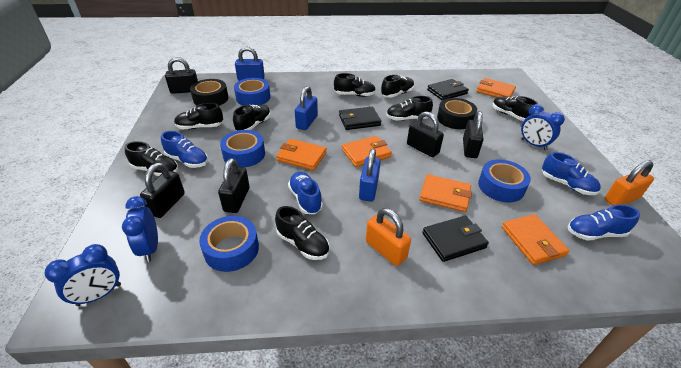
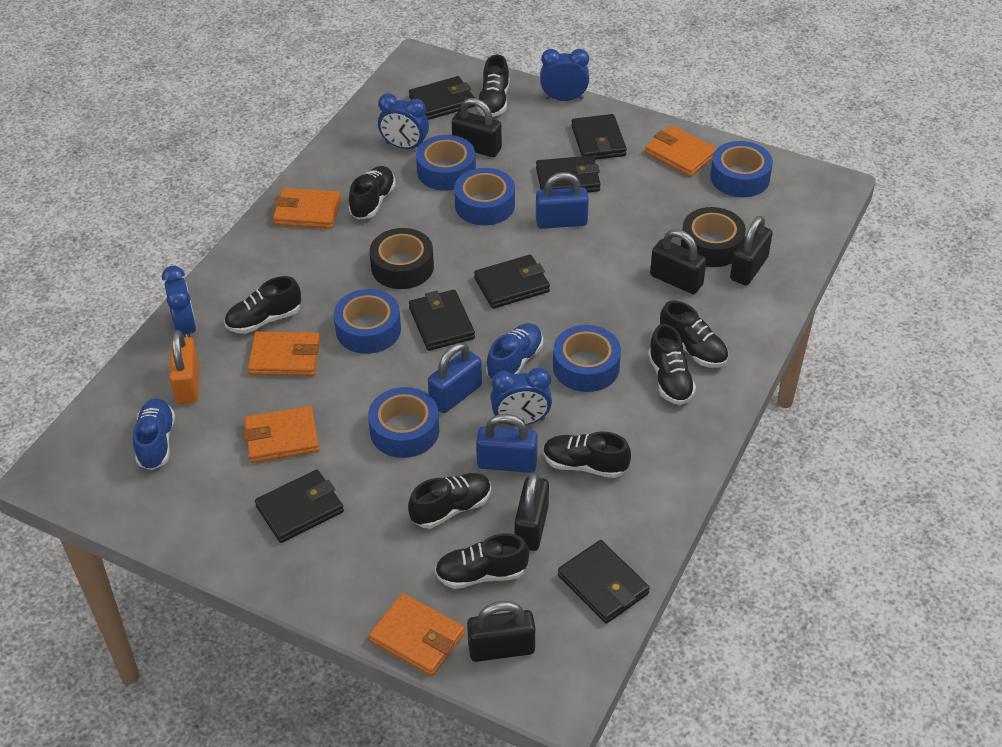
black wallet: [339,107,381,130] [422,216,489,262] [427,79,469,101] = 3 -> [255,470,344,543] [409,76,475,120] [409,290,475,351] [474,255,550,309] [536,155,601,192] [558,540,650,624] [571,114,627,160] = 7
blue clock: [45,244,121,306] [122,196,158,262] [521,104,565,150] = 3 -> [162,266,197,337] [378,93,429,149] [491,367,552,426] [540,49,589,101] = 4
blue shoe: [161,131,208,168] [288,172,323,214] [542,152,601,195] [568,204,640,240] = 4 -> [133,399,175,470] [486,323,543,380] = 2
blue tape: [199,216,259,272] [220,130,265,168] [234,78,270,106] [478,159,531,202] = 4 -> [334,289,401,354] [368,387,439,458] [416,135,476,191] [454,168,515,226] [553,325,621,392] [710,141,773,197] = 6
orange padlock: [366,208,411,266] [605,160,654,206] = 2 -> [169,330,199,404] = 1

